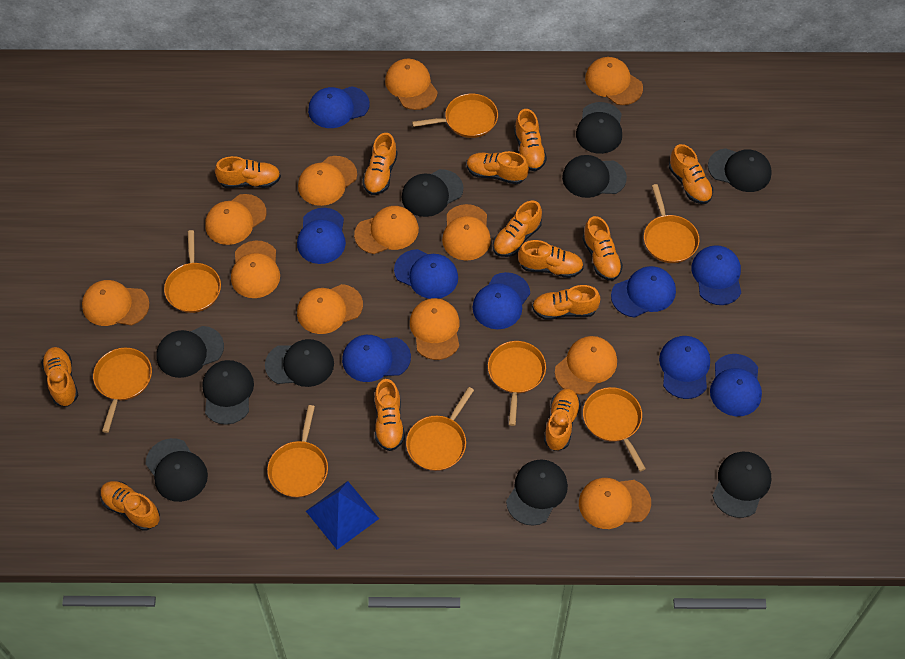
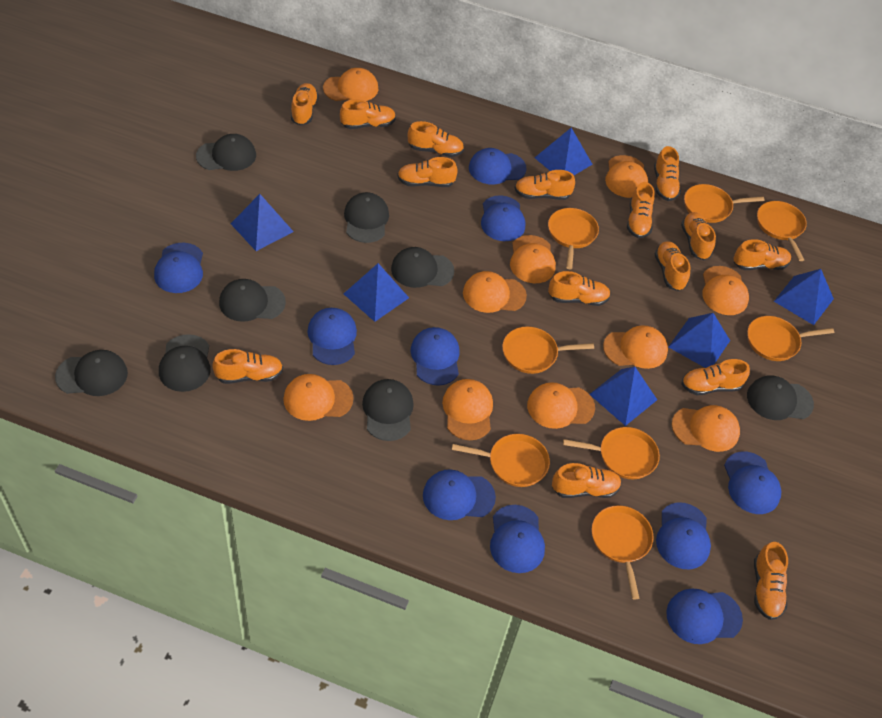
black cap: [145,438,208,502] [156,326,224,378] [202,360,254,425] [265,339,334,387] [402,169,463,217] [506,459,568,526] [562,155,627,198] [576,102,622,154] [708,148,772,192] [712,452,771,518] = 10 -> [55,350,128,396] [159,334,211,392] [196,134,256,171] [219,279,286,322] [344,192,389,243] [362,379,414,441] [391,247,454,288] [747,375,814,420] = 8
blue cap: [297,208,346,264] [308,86,370,128] [342,335,411,382] [394,249,458,299] [473,272,530,329] [611,266,676,317] [659,336,710,399] [692,245,741,305] [710,354,762,416] = 9 -> [154,243,203,293] [307,308,357,365] [410,327,460,386] [423,469,496,520] [469,148,526,185] [481,195,525,241] [490,505,545,573] [656,502,711,570] [666,589,743,644] [724,451,781,514] = 10
blue pyramid: [306,481,379,550] = 1 -> [231,194,294,251] [344,263,409,322] [535,128,593,175] [590,367,657,426] [668,313,730,368] [774,269,834,325] = 6
orange cap: [82,280,150,326] [205,194,266,245] [231,240,280,298] [297,284,363,334] [298,156,357,206] [354,206,419,254] [385,59,438,110] [410,298,460,360] [442,204,491,261] [555,336,617,395] [579,478,651,529] [585,57,643,105] = 12 -> [283,374,354,421] [323,68,378,101] [442,379,493,440] [463,271,527,313] [510,235,556,283] [527,382,595,429] [603,325,668,369] [605,155,648,198] [672,405,740,452] [702,266,749,315] = 10
orange shoe: [41,347,78,406] [100,481,160,531] [215,156,281,188] [362,133,398,195] [375,379,405,451] [467,151,529,184] [493,201,542,257] [514,109,547,171] [518,240,584,278] [532,285,600,320] [544,389,581,451] [582,216,623,281] [669,144,713,204] = 13 -> [212,349,283,384] [291,83,318,125] [340,99,396,129] [397,157,458,187] [408,121,464,157] [515,170,575,200] [548,271,611,306] [552,463,622,498] [627,182,655,238] [654,146,681,201] [655,241,690,291] [681,212,716,260] [681,359,750,395] [734,239,791,270] [754,542,788,620] = 15

